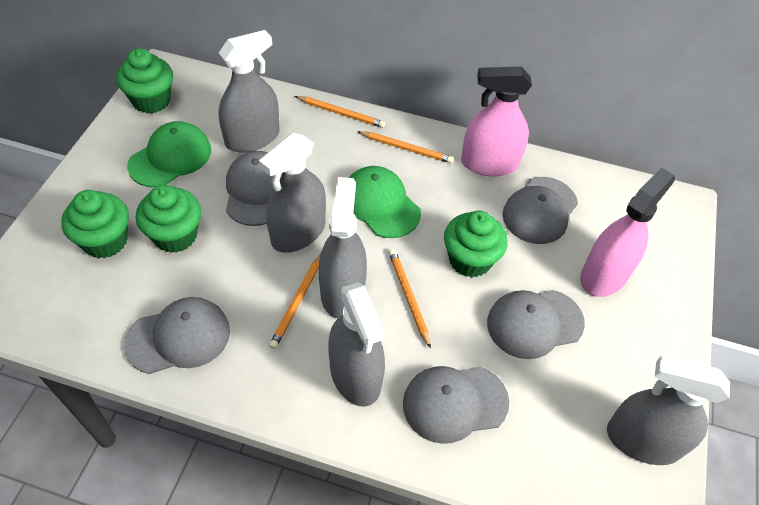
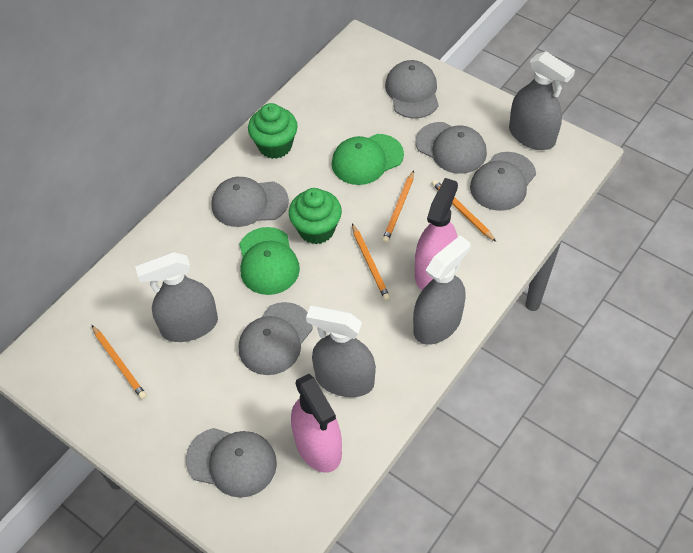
green cupcake: [61,190,129,258] [116,48,173,113] [136,185,201,253] [444,211,508,278] = 4 -> [248,103,298,159] [289,188,342,244] = 2
grey cap: [124,297,230,374] [226,151,282,226] [403,366,509,444] [487,290,585,359] [502,177,578,244] = 5 -> [186,428,277,498] [211,177,289,227] [239,302,313,375] [385,60,439,118] [415,122,487,174] [470,152,536,211] = 6
grey spray bottle: [219,30,280,153] [259,133,326,253] [319,177,367,318] [328,282,385,407] [607,355,730,465] = 5 -> [135,252,218,342] [306,306,376,397] [413,235,470,345] [509,51,575,150] = 4

